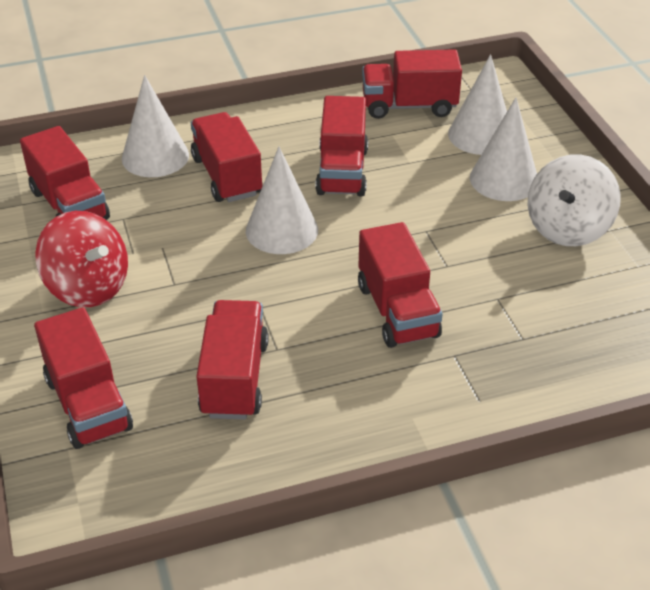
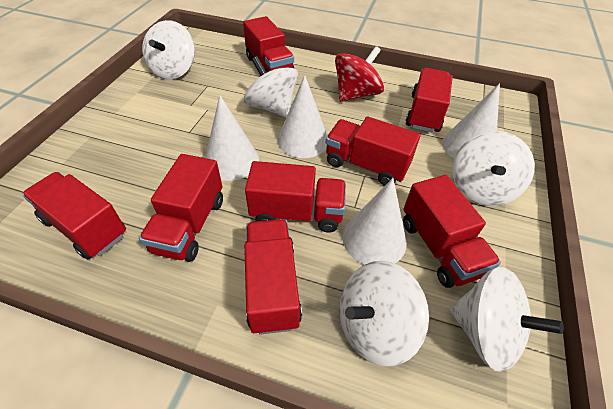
red truck: [20,126,110,220] [34,307,133,449] [191,112,263,202] [196,300,269,419] [315,96,368,197] [358,222,443,348] [362,49,462,119] = 7 -> [22,172,126,260] [139,154,223,262] [243,16,294,72] [244,219,302,335] [245,161,346,233] [326,117,421,186] [403,175,501,288] [406,68,453,133] = 8
white spinning top: [528,154,621,246] = 1 -> [142,20,195,80] [244,56,298,117] [339,261,429,367] [449,267,564,372] [453,131,535,206] = 5

